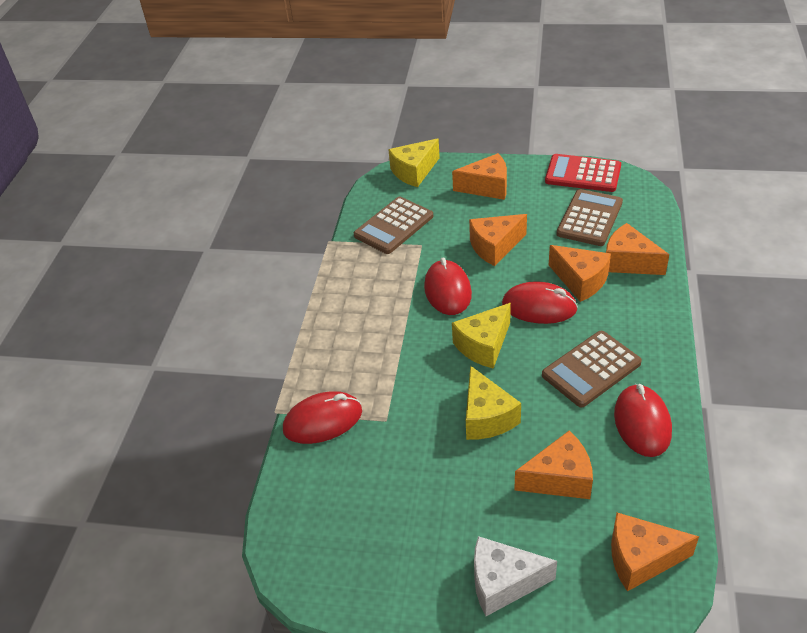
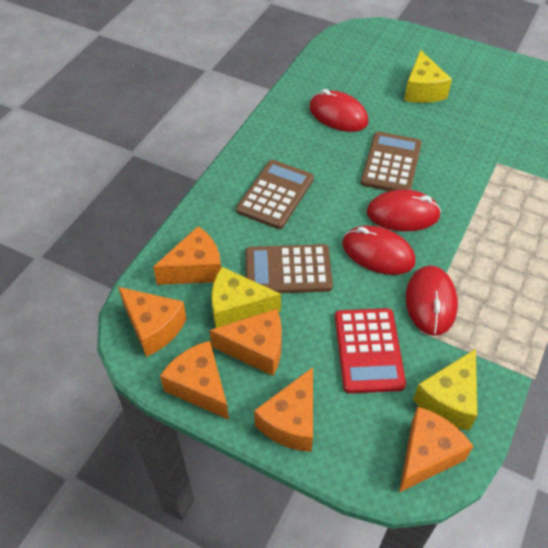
white cheese: [474,536,557,616] = 1 -> none = 0

